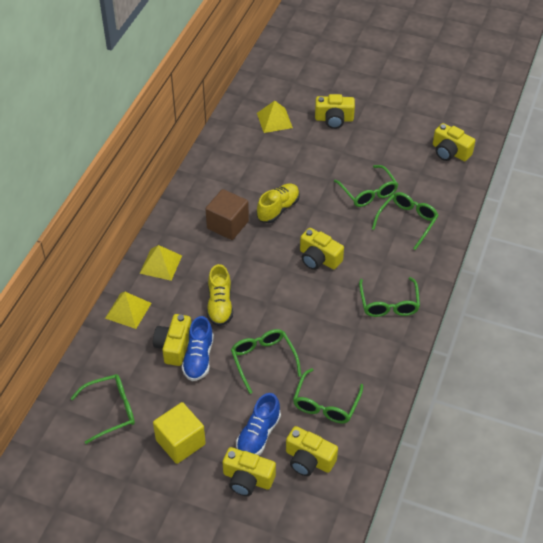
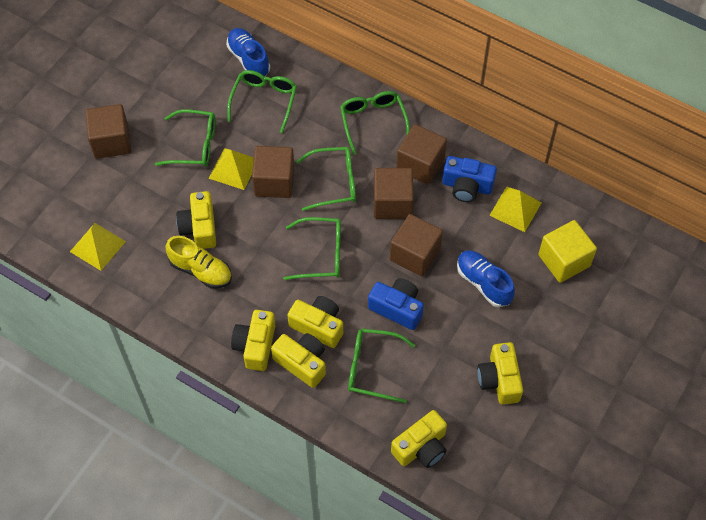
blue camera: none = 0 -> [368,278,424,330] [442,156,497,202] = 2
brown cube: [206,189,249,240] = 1 -> [85,104,131,159] [252,146,295,198] [374,168,414,219] [390,214,443,276] [396,124,447,185] = 5
yellow shoe: [207,264,233,326] [257,183,300,223] = 2 -> [165,236,232,289] = 1

